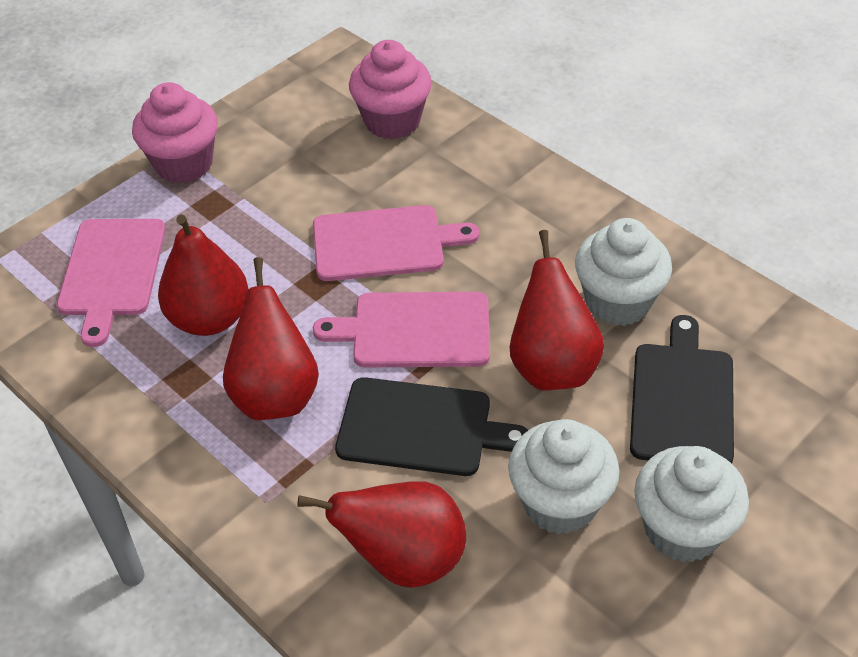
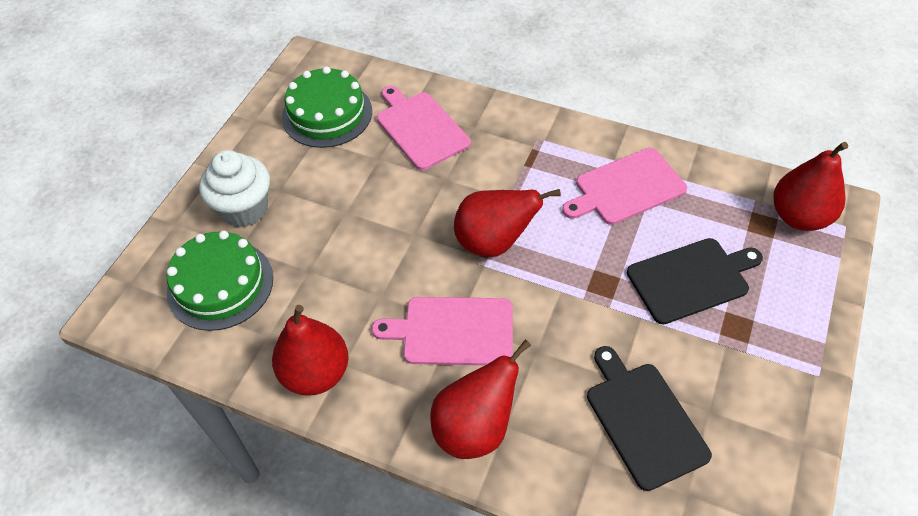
green cake: none = 0 -> [167,230,273,331] [282,66,372,148] = 2
pink cupcake: [132,82,218,184] [349,40,432,139] = 2 -> none = 0
white cupcake: [508,419,620,535] [575,218,672,326] [634,446,749,563] = 3 -> [199,150,270,227] = 1

